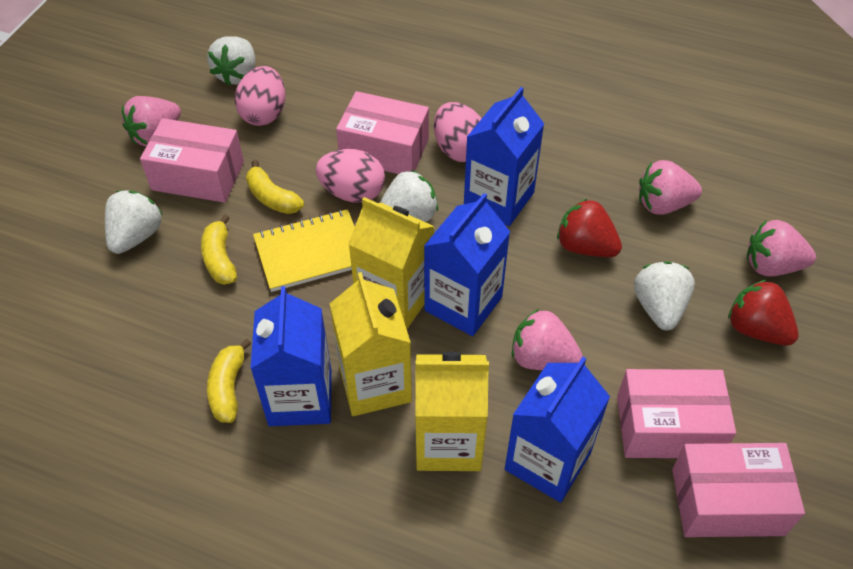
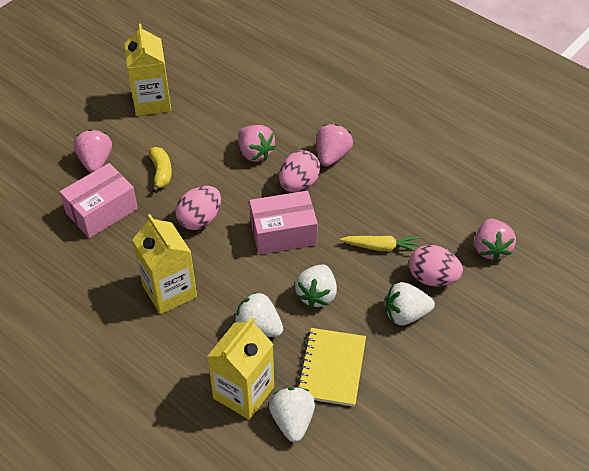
blue carton: [250,286,332,426] [424,193,510,336] [464,87,544,226] [505,356,610,503] = 4 -> none = 0
pink box: [140,118,244,203] [336,91,429,174] [617,369,736,458] [672,443,805,537] = 4 -> [60,163,138,238] [249,191,318,255] = 2
red strawberry: [557,198,622,257] [728,279,799,346] = 2 -> none = 0
yellow banana: [201,214,237,285] [207,338,251,423] [246,160,304,214] = 3 -> [149,147,172,193] = 1
yellow carrot: none = 0 -> [340,236,419,252] = 1

